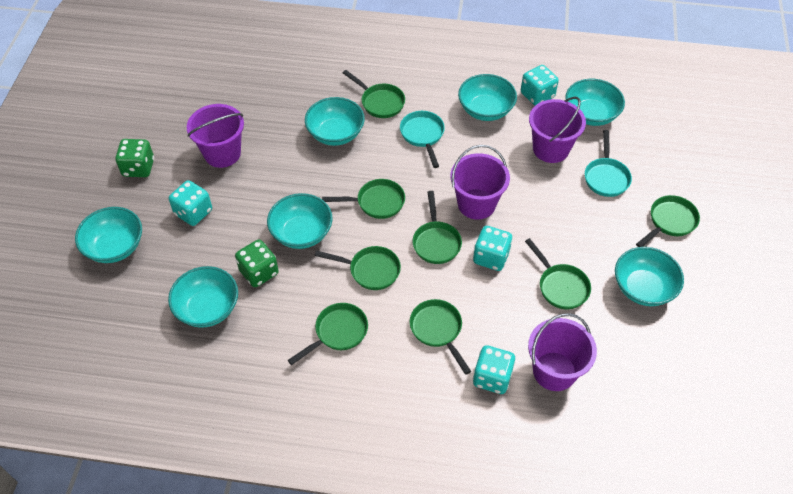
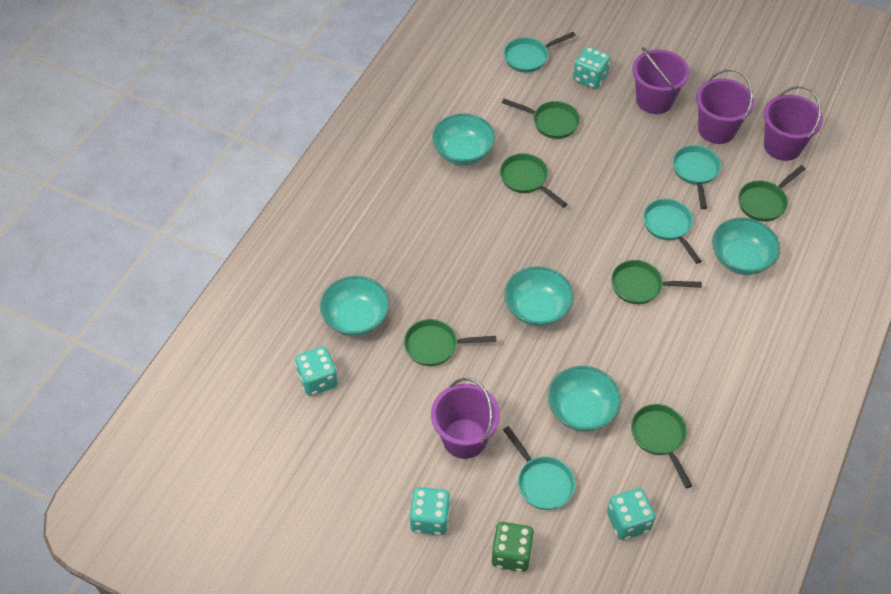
green dice: [115,139,154,177] [235,239,279,287] = 2 -> [491,522,534,572] = 1
green pan: [288,303,368,365] [315,246,401,290] [322,179,405,219] [343,70,405,118] [410,299,471,375] [413,191,462,264] [525,238,591,309] [636,195,700,247] = 8 -> [404,319,496,366] [500,153,567,208] [502,99,580,139] [611,260,702,304] [631,404,692,488] [738,165,806,222] = 6
turquoise bowl: [75,207,142,263] [168,266,238,328] [267,193,333,249] [305,97,365,146] [458,74,517,121] [565,79,625,126] [615,247,684,306] = 7 -> [320,276,390,336] [432,113,495,165] [504,266,574,326] [548,366,621,432] [712,218,780,275] = 5
turquoise pan: [400,111,445,168] [585,130,632,197] = 2 -> [503,426,575,510] [504,32,576,72] [643,199,701,264] [673,145,721,209] = 4

